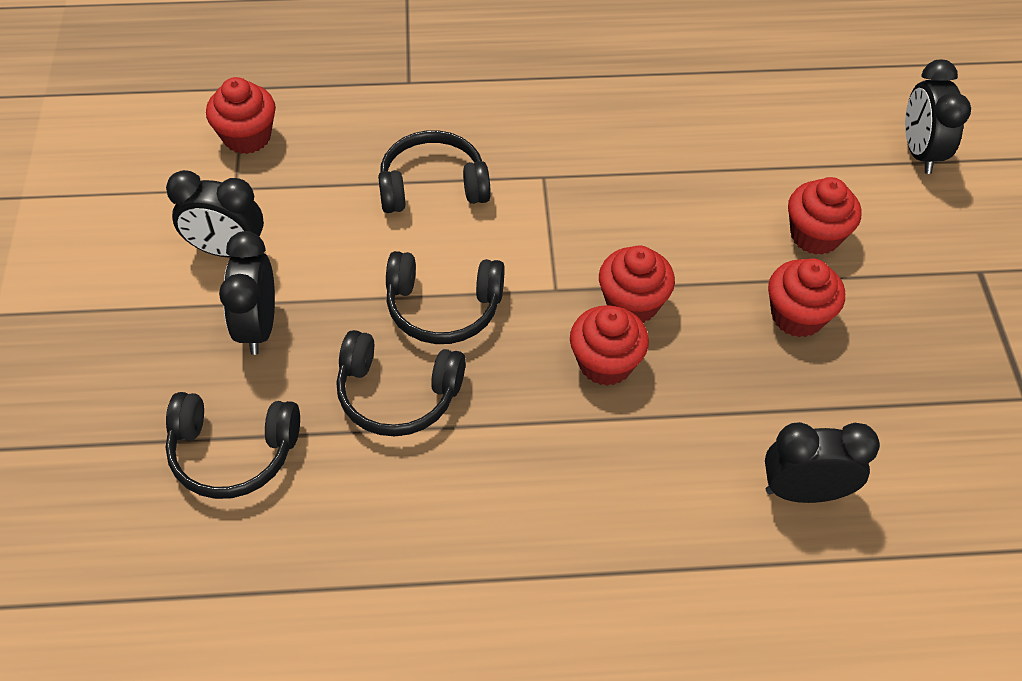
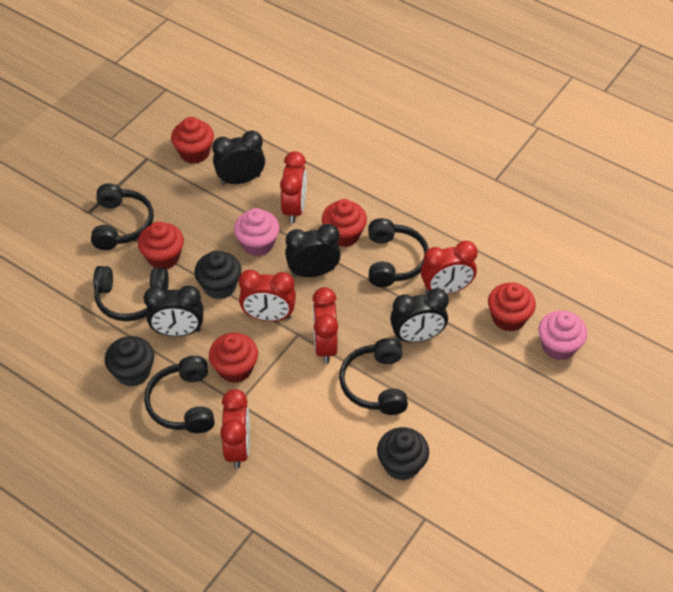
black cupcake: none = 0 -> [105,336,154,387] [194,251,241,299] [377,427,429,481] = 3
black headphones: [166,392,300,499] [337,330,466,436] [378,130,491,213] [386,251,505,344] = 4 -> [91,183,154,250] [93,266,169,321] [144,356,215,433] [339,338,408,415] [368,218,429,287] = 5
pink cupcake: none = 0 -> [234,208,280,256] [538,310,587,360] = 2
red clock: none = 0 -> [220,389,250,469] [238,270,296,321] [280,151,307,223] [312,287,338,364] [421,241,478,294] = 5

